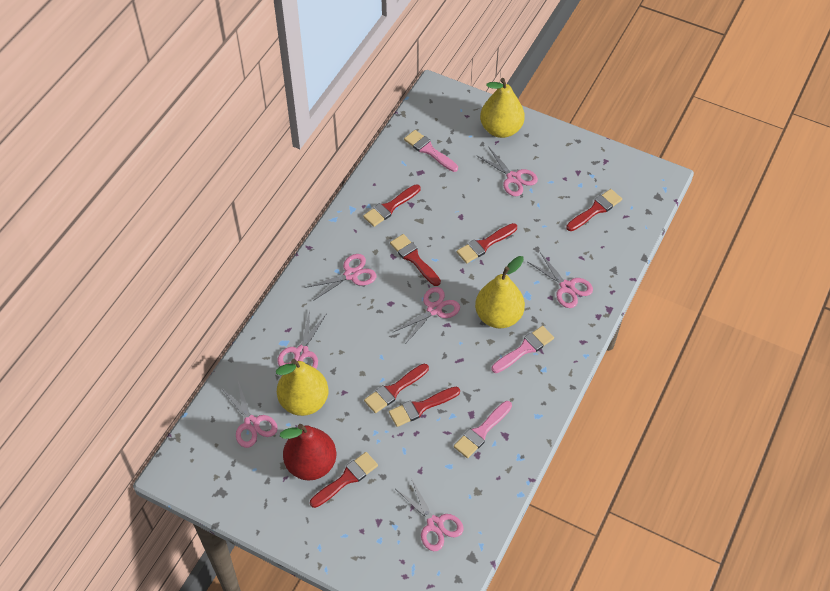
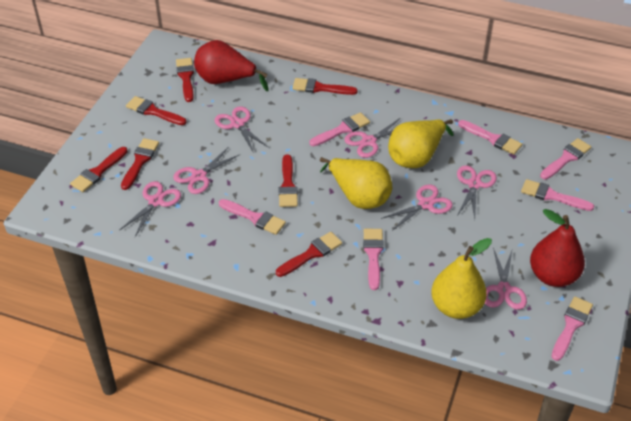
pink brush: [404,130,458,172] [454,401,512,458] [492,326,554,373] = 3 -> [219,199,286,235] [309,112,370,146] [363,229,384,290] [458,120,522,155] [521,179,594,211] [540,138,591,179] [551,297,593,361] = 7
red pear: [280,424,336,481] = 1 -> [194,40,268,91] [530,209,585,287] = 2

